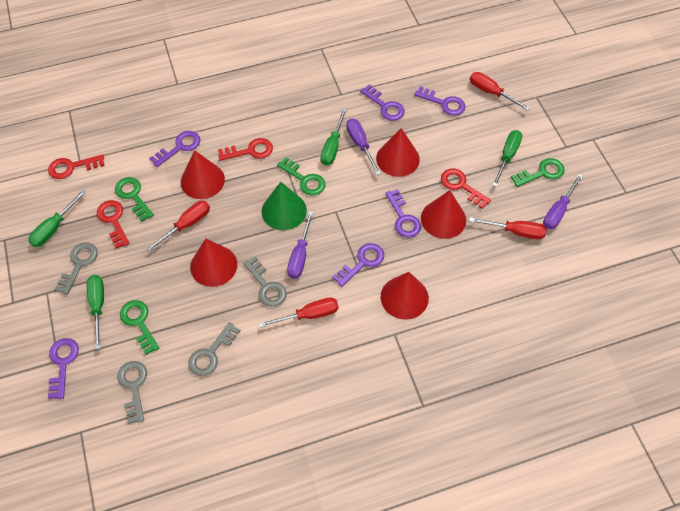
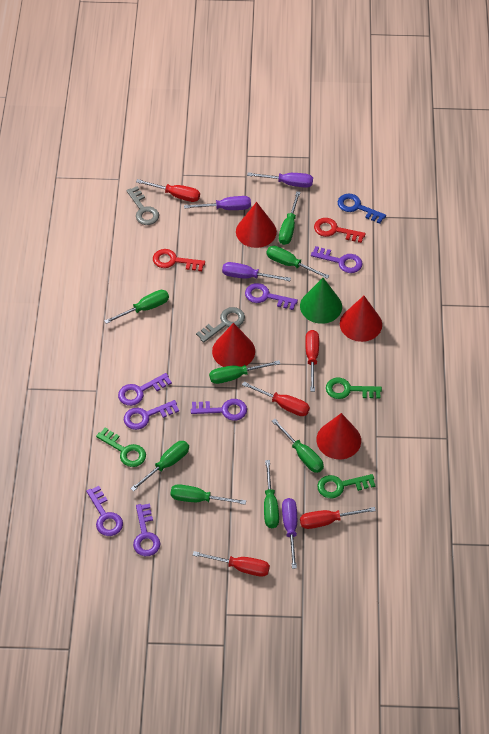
blue key: none = 0 -> [338,194,386,224] = 1
green key: [115,177,154,222] [120,300,159,355] [277,157,325,195] [511,158,565,187] = 4 -> [96,427,146,467] [317,474,375,498] [326,378,382,399] = 3
green screwdriver: [28,190,86,247] [87,275,104,350] [320,108,347,166] [492,130,523,187] = 4 -> [104,290,169,324] [130,441,189,492] [170,484,246,505] [209,360,280,384] [264,460,279,528] [267,246,329,279] [272,419,324,473] [279,191,301,245] = 8
grey key: [54,242,98,295] [117,361,147,424] [188,322,241,376] [243,256,287,307] = 4 -> [126,186,159,225] [196,307,245,343] = 2
purple key: [48,338,79,399] [149,131,200,167] [332,243,384,287] [360,85,405,121] [385,189,421,238] [414,86,466,116] = 6 -> [86,486,123,536] [118,373,172,406] [124,400,179,430] [133,504,160,556] [191,399,247,421] [245,283,298,310] [311,246,363,273] = 7
purple screwdriver: [287,211,313,279] [346,118,381,175] [543,174,583,229] = 3 -> [184,196,251,210] [222,262,291,281] [247,172,313,188] [282,498,297,569] = 4
red cone: [181,150,225,199] [190,239,237,287] [376,128,420,177] [381,272,429,320] [421,190,466,239] = 5 -> [212,323,255,367] [236,202,277,248] [317,413,361,459] [340,296,382,342] = 4
red key: [48,154,105,179] [97,200,129,249] [218,138,273,161] [441,169,491,209] = 4 -> [153,249,205,271] [314,218,366,243] = 2
red screwdriver: [146,201,210,252] [258,298,339,328] [469,217,547,239] [470,72,530,111] = 4 -> [136,179,200,202] [193,551,270,577] [242,382,310,416] [300,507,376,529] [305,330,319,392] = 5

